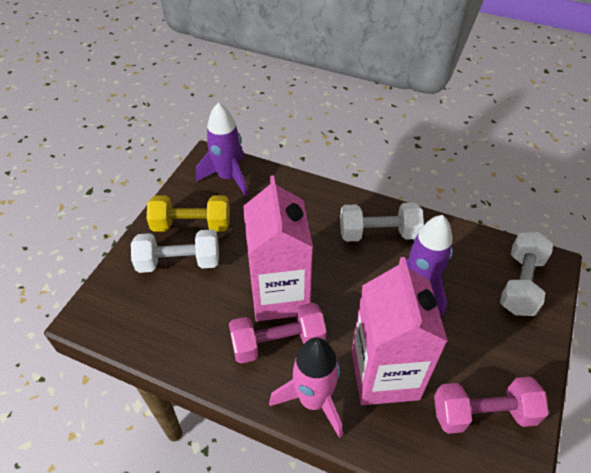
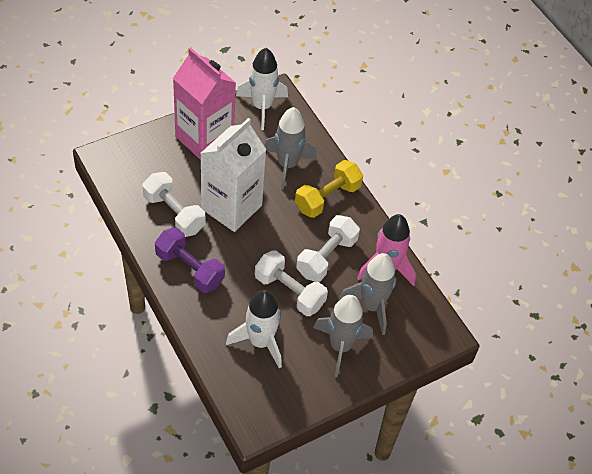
grey rocket: none = 0 -> [264,107,317,189] [313,295,373,377] [339,253,396,335] = 3
pink carton: [243,175,313,321] [352,257,448,405] = 2 -> [173,47,236,160] = 1
pink dumbbell: [229,303,326,364] [434,377,549,434] = 2 -> none = 0
purple dumbbell: none = 0 -> [155,227,225,293] = 1
purple rocket: [196,102,248,197] [388,215,453,317] = 2 -> none = 0
white carton: none = 0 -> [201,118,266,232] = 1
white rocket: none = 0 -> [226,290,282,368] [236,48,288,130] = 2

